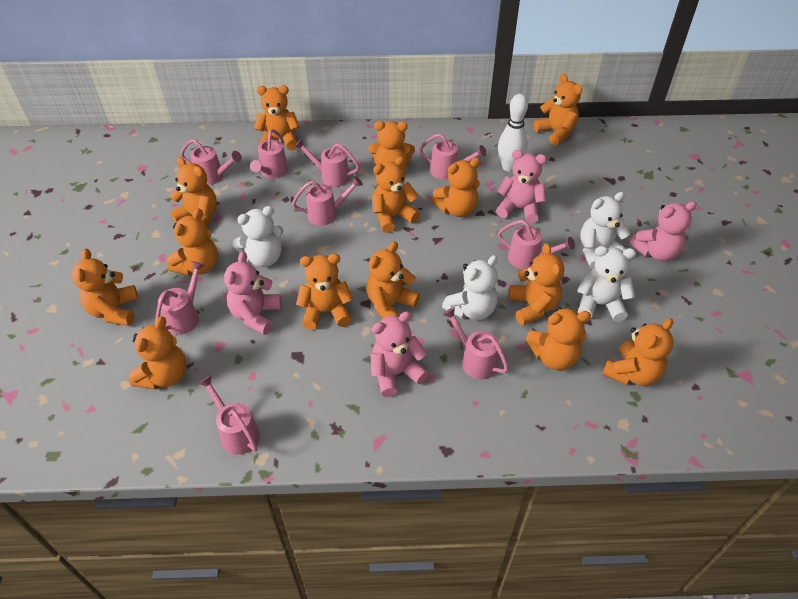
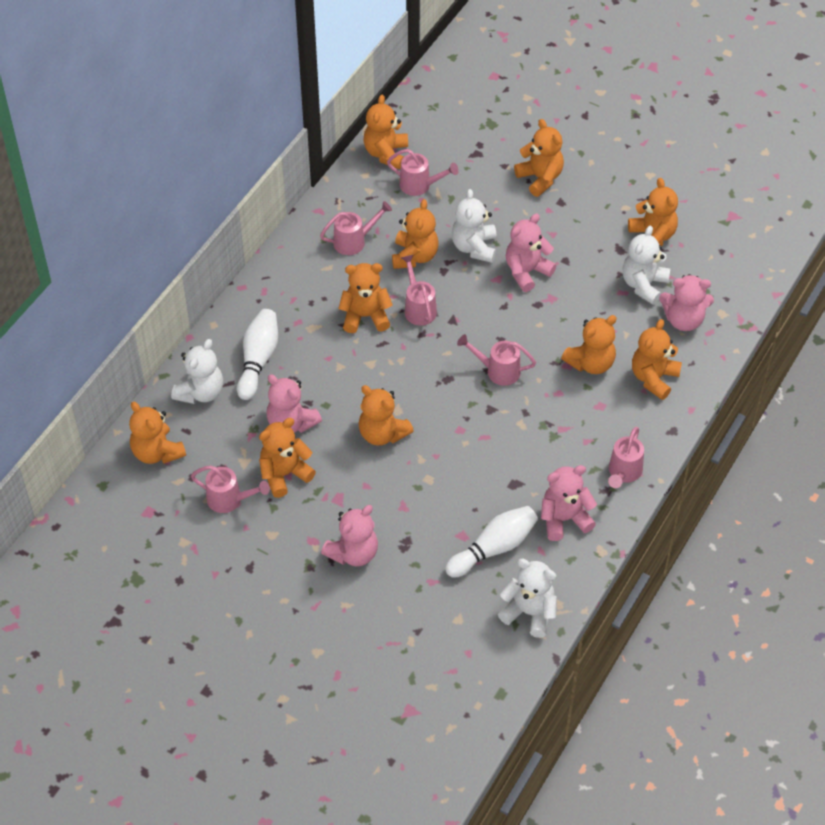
orange teddy bear: [72,249,138,326] [129,316,187,389] [167,208,218,276] [170,157,217,227] [254,85,300,150] [296,253,353,330] [366,241,420,318] [368,121,415,171] [372,156,420,233] [431,158,480,217] [508,243,564,325] [526,307,591,370] [534,74,582,146] [602,318,674,386] = 14 -> [129,401,186,464] [259,418,316,498] [338,263,393,333] [358,385,414,446] [363,94,408,169] [392,199,438,269] [514,119,564,197] [561,315,617,374] [628,178,678,246] [632,319,682,400] = 10
pink teddy bear: [224,251,282,335] [370,311,429,397] [496,150,547,223] [629,201,697,261] = 4 -> [266,374,322,433] [321,505,378,566] [506,214,556,292] [541,465,597,541] [659,274,714,331] = 5
pink watering can: [155,261,205,334] [180,139,242,185] [198,375,260,455] [250,129,288,179] [292,176,363,226] [295,138,360,187] [419,133,486,180] [442,307,509,380] [498,220,575,269] = 9 -> [191,465,270,513] [320,201,392,255] [387,149,459,196] [401,255,437,326] [457,334,536,386] [608,427,644,488] = 6
white bowling pin: [498,94,528,172] = 1 -> [237,309,278,400] [445,506,538,578] = 2

